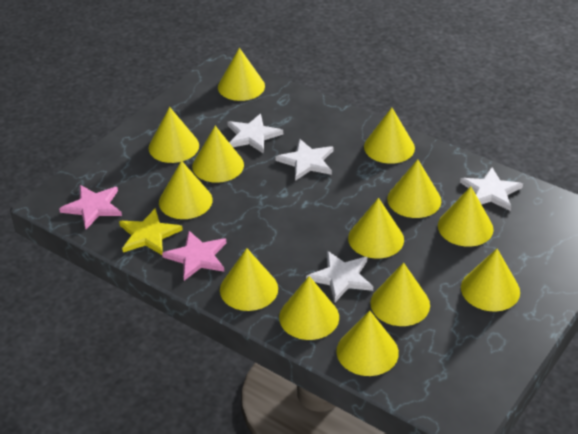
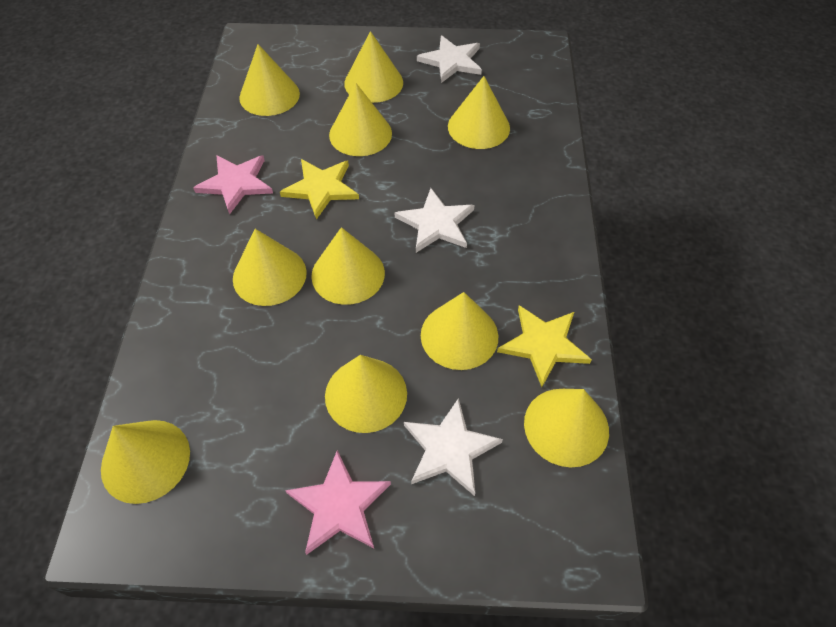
white star: [227,114,283,154] [275,139,334,181] [306,251,373,302] [460,167,523,211] = 4 -> [395,188,475,253] [404,398,503,496] [417,35,482,83] = 3
yellow cone: [149,107,199,163] [159,161,212,219] [192,126,244,183] [218,48,265,101] [220,248,278,311] [279,276,339,340] [336,311,399,376] [348,198,404,259] [364,108,415,164] [370,263,430,326] [387,159,441,218] [438,187,494,247] [461,249,520,311] = 13 -> [101,420,190,504] [233,229,307,306] [239,44,300,116] [311,227,385,305] [325,355,407,433] [329,83,392,156] [344,31,403,103] [421,292,498,370] [448,76,510,149] [524,389,609,468] = 10
yellow star: [119,208,183,255] = 1 -> [280,159,359,220] [497,305,592,387] = 2

